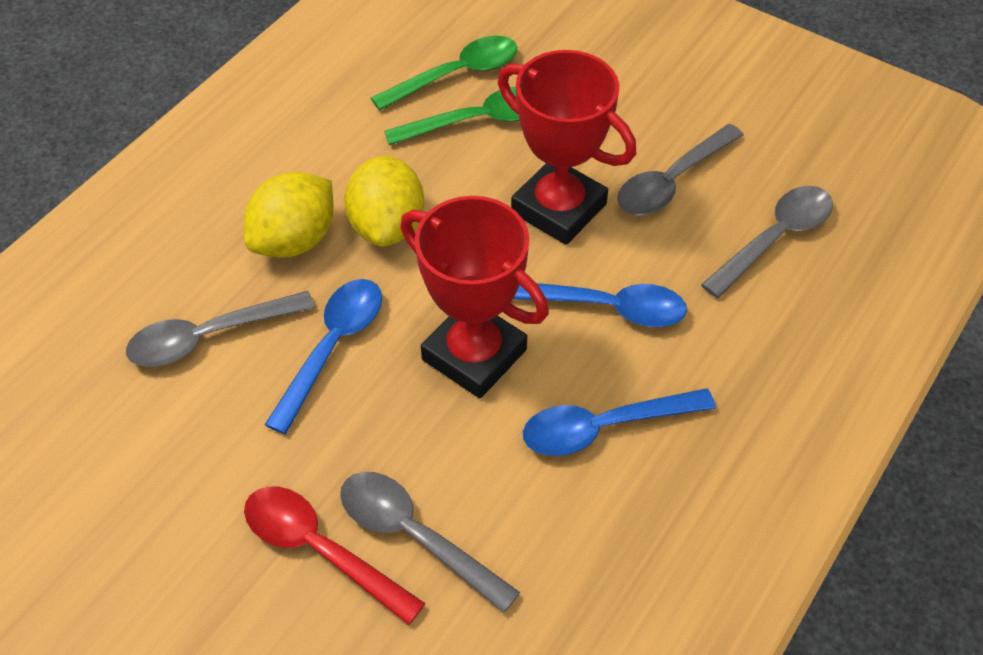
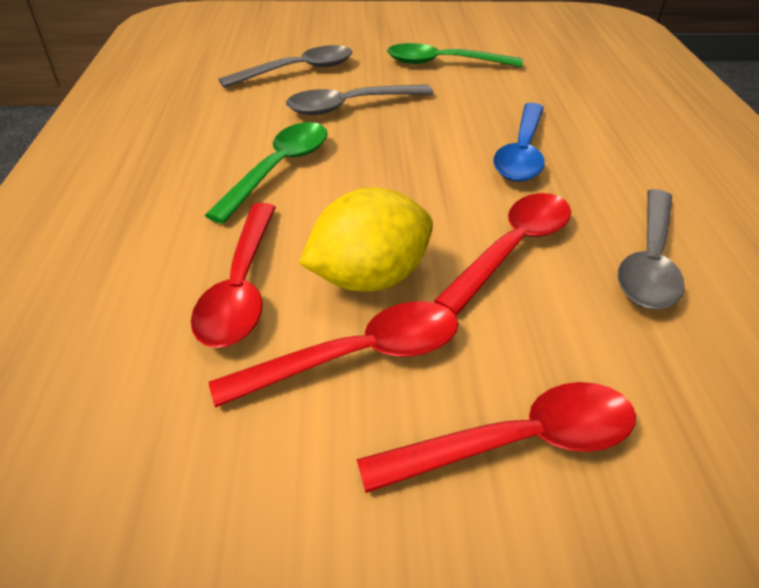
blue spoon: [265,279,382,434] [513,283,687,327] [523,388,716,456] = 3 -> [493,103,545,182] = 1
grey spoon: [126,291,315,367] [340,472,520,613] [617,124,743,215] [701,186,833,298] = 4 -> [218,45,352,88] [286,84,433,115] [618,189,685,309] = 3
red spoon: [244,487,425,625] = 1 -> [191,203,276,348] [209,301,458,408] [356,382,636,493] [434,193,571,315] = 4
red trophy: [400,196,549,398] [498,50,636,245] = 2 -> none = 0
yellow lemon: [244,172,333,258] [344,156,424,247] = 2 -> [299,187,433,291] = 1

